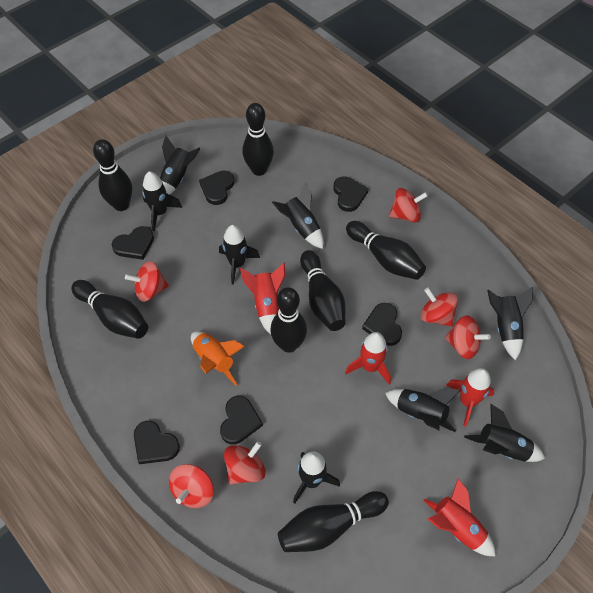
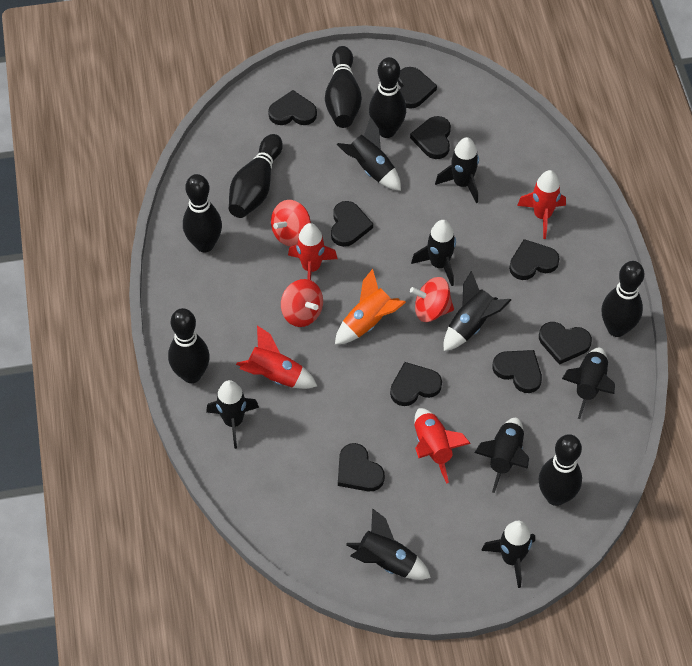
black heart: [112,226,154,260] [134,421,180,464] [199,170,235,205] [220,396,263,445] [334,176,369,212] [362,303,402,346] = 6 -> [268,90,317,125] [331,201,373,247] [338,443,385,492] [390,362,442,406] [398,67,437,109] [410,116,451,159] [492,350,542,393] [509,239,560,280] [539,322,592,365] = 9
black rocket: [142,171,182,231] [160,136,201,195] [219,225,260,284] [272,183,324,249] [293,451,340,504] [385,387,461,432] [464,403,545,462] [487,287,532,360] = 8 -> [206,380,259,449] [337,117,401,191] [346,508,431,580] [411,220,456,286] [435,137,479,203] [444,271,511,351] [474,418,529,493] [481,521,535,588] [562,348,615,419] = 9
red spinning top: [125,261,169,302] [169,464,214,508] [224,441,266,484] [389,188,428,222] [421,288,458,327] [445,315,491,359] = 6 -> [271,200,311,246] [281,279,323,327] [410,277,454,322] = 3

